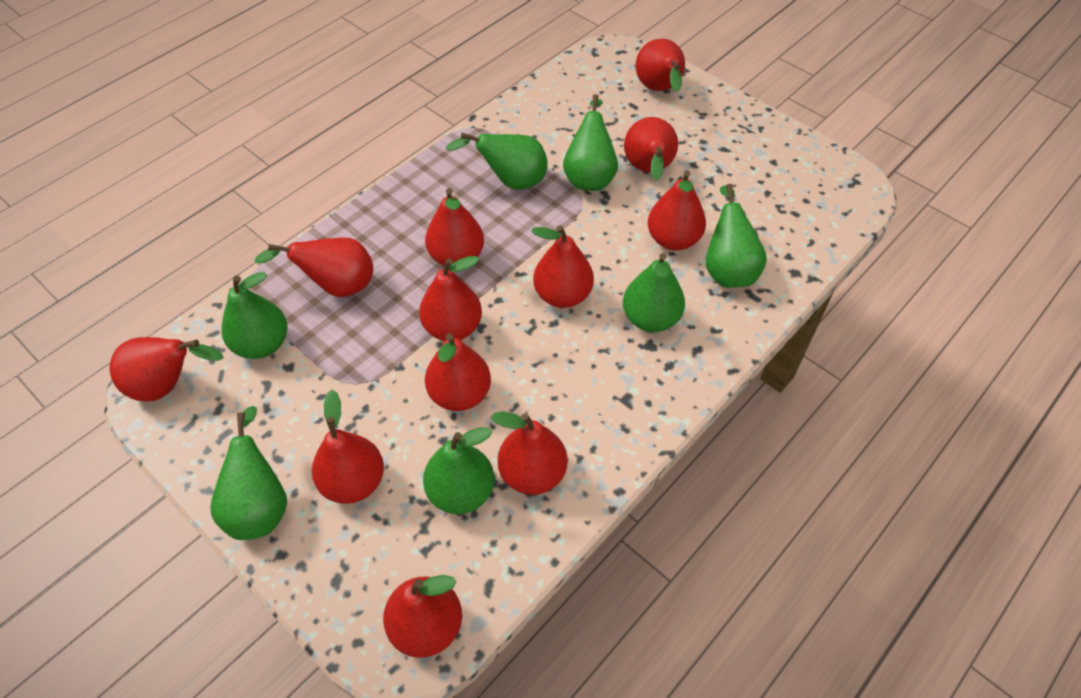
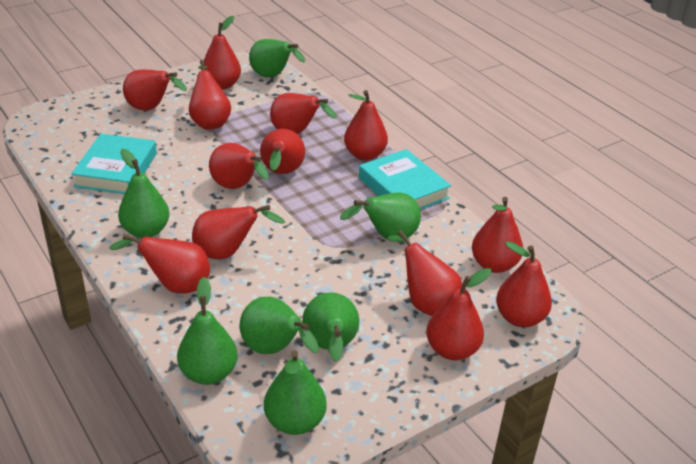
red pear: [109,337,224,401] [254,238,373,297] [312,390,384,504] [383,575,462,658] [419,256,482,341] [425,188,484,266] [425,333,491,411] [491,412,568,495] [531,225,594,308] [624,117,678,181] [636,39,685,92] [648,170,706,250] = 12 -> [109,234,210,294] [123,70,187,110] [189,60,231,130] [192,205,285,259] [201,16,241,90] [209,143,269,189] [260,129,305,174] [270,93,337,134] [344,90,388,160] [388,230,462,316] [426,268,491,360] [472,197,523,273] [496,241,552,327] = 13
turquoise book: none = 0 -> [71,134,157,194] [359,149,451,210] = 2

